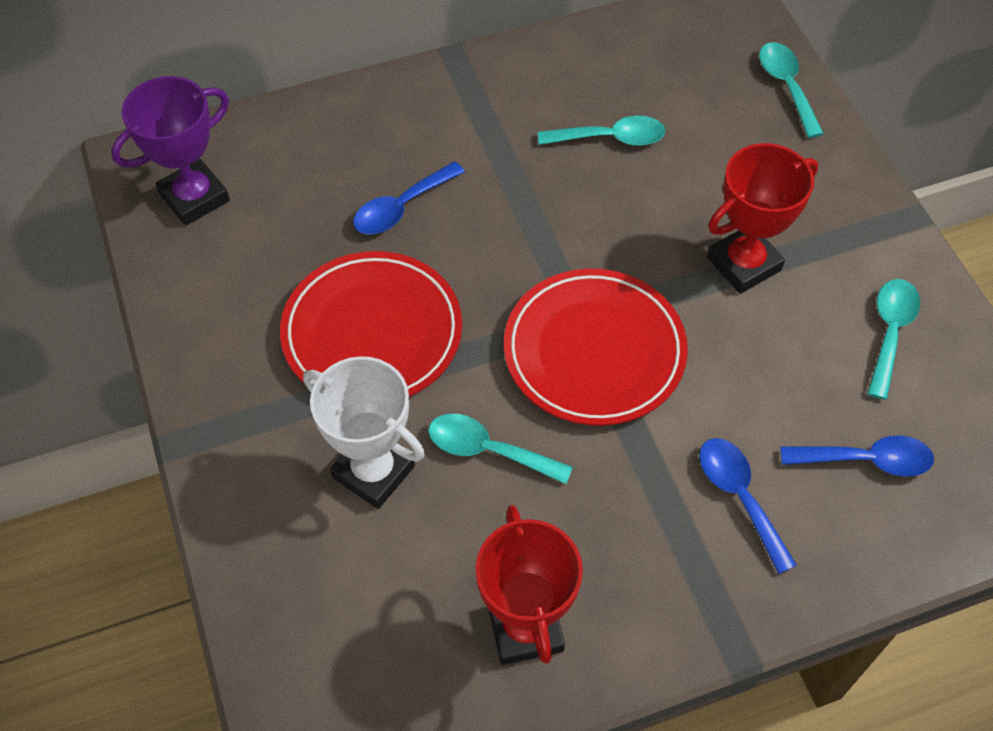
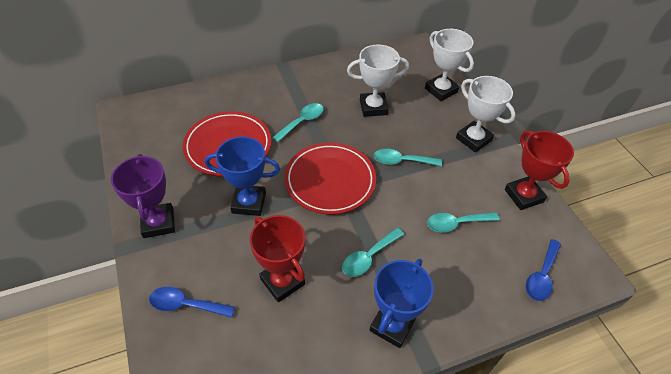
blue spoon: [353,161,465,235] [699,438,797,574] [780,435,934,477] = 3 -> [149,287,235,318] [526,239,561,301] = 2
blue trophy: none = 0 -> [205,137,280,216] [369,259,434,348] = 2
white trophy: [303,356,425,509] = 1 -> [347,45,409,117] [425,29,474,101] [456,76,516,153] = 3

